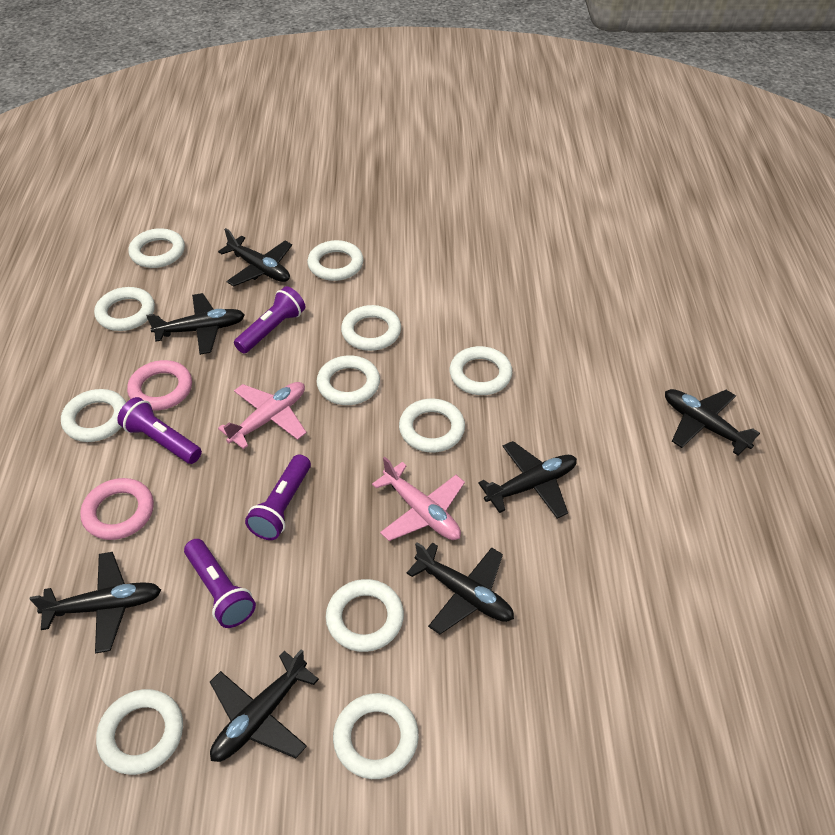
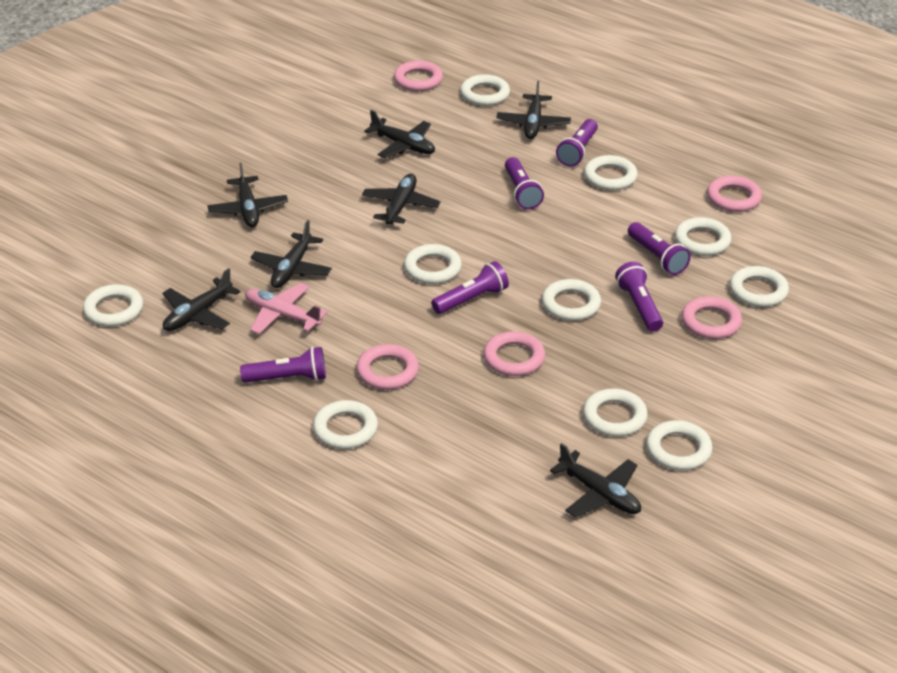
pink plane: [218,382,306,449] [372,457,465,541] = 2 -> [245,283,328,334] = 1
pink ring: [80,478,154,540] [127,360,192,411] = 2 -> [356,344,419,390] [394,61,443,91] [483,331,545,376] [681,296,742,339] [707,176,762,212] = 5
purple flashlight: [117,397,202,464] [184,539,256,628] [234,286,305,353] [245,454,311,540] = 4 -> [240,347,326,383] [431,261,509,314] [505,157,544,209] [556,119,598,167] [615,262,663,332] [628,222,691,275] = 6
white ring: [61,389,126,442] [94,287,155,331] [96,689,183,775] [129,228,185,268] [307,240,364,281] [317,355,380,405] [326,579,404,652] [333,693,419,779] [341,305,401,351] [399,399,465,452] [450,346,512,395] = 11 -> [83,284,143,327] [313,400,378,449] [404,244,462,284] [460,74,510,106] [542,279,601,321] [583,388,648,437] [584,155,638,191] [646,420,713,470] [675,217,731,256] [730,266,789,307] = 10

